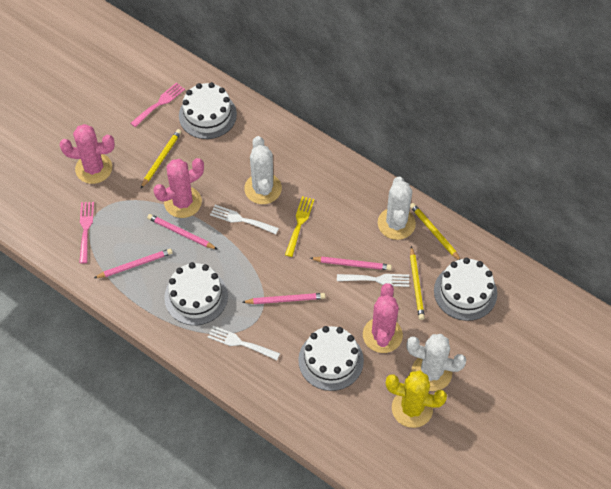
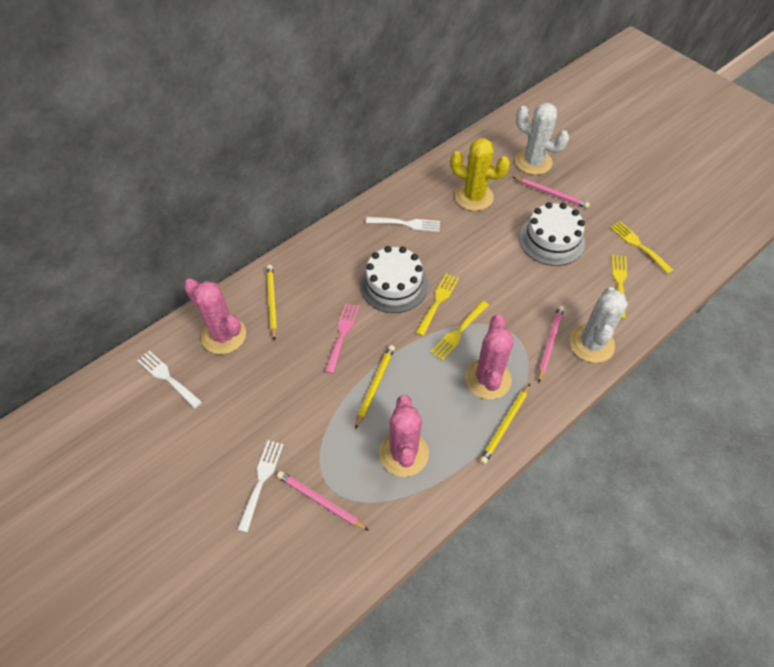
pink fork: [79,202,94,263] [131,82,185,127] = 2 -> [325,303,360,374] = 1
pink pencil: [94,248,173,278] [147,214,217,249] [243,293,325,304] [310,256,392,270] = 4 -> [277,471,369,531] [513,177,590,208] [538,305,564,383] = 3
white cactus: [244,136,282,204] [378,177,416,240] [406,334,466,391] = 3 -> [515,103,569,175] [570,287,628,363] = 2
white cake: [164,262,228,325] [179,82,237,139] [298,326,364,391] [434,258,497,321] = 4 -> [360,246,428,313] [519,202,585,266] = 2
yellow fork: [285,196,314,257] = 1 -> [415,273,459,336] [430,301,489,361] [610,221,673,274] [612,255,627,319] = 4

